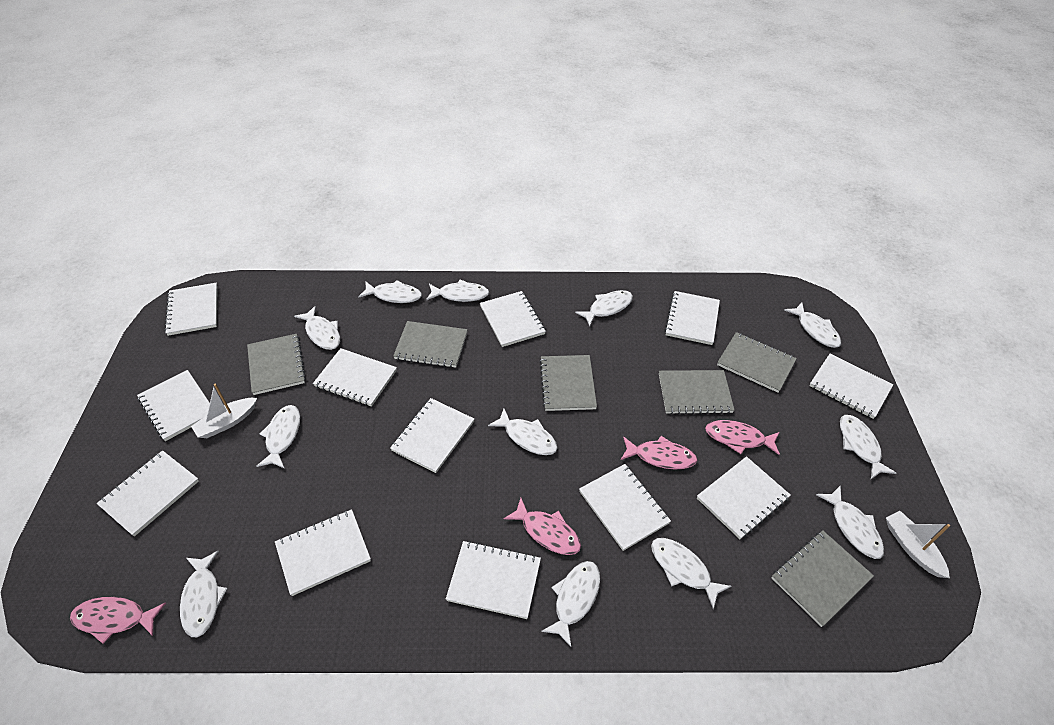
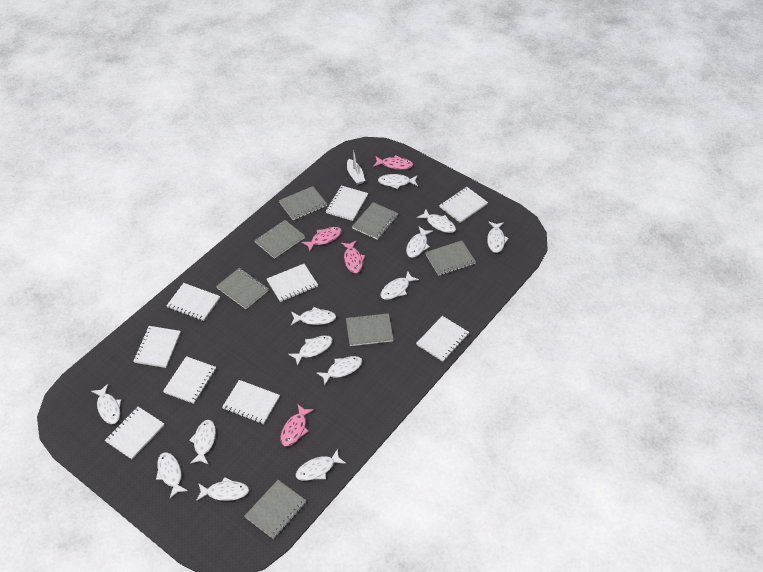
grey notebook: [247,334,306,395] [393,321,468,368] [539,355,597,411] [659,370,735,414] [717,332,797,393] [772,530,874,627] = 6 -> [216,268,269,309] [245,480,307,539] [254,220,305,259] [279,186,327,220] [346,313,394,346] [352,202,399,240] [425,241,476,276] = 7
white boat: [191,384,257,438] [886,511,950,578] = 2 -> [347,150,365,185] = 1
white fish: [180,551,228,637] [257,405,300,468] [294,306,340,350] [358,280,422,303] [426,280,489,302] [488,409,558,455] [541,561,600,647] [575,290,633,327] [651,538,731,609] [784,303,841,348] [816,486,884,559] [840,415,897,479] = 12 -> [91,384,121,424] [156,452,188,498] [189,420,216,465] [196,477,249,501] [288,335,333,366] [291,307,336,325] [296,449,346,481] [316,356,362,385] [378,174,418,189] [381,271,419,300] [406,227,433,258] [417,209,456,233] [487,222,509,253] = 13
white notebook: [97,450,199,537] [137,370,210,441] [164,283,218,336] [275,509,371,596] [313,348,397,407] [390,398,474,473] [446,541,541,619] [480,291,546,347] [579,464,671,551] [665,291,720,345] [697,456,791,539] [809,354,893,419] = 12 -> [105,407,165,459] [134,326,181,368] [163,356,216,404] [166,283,220,321] [222,380,280,424] [267,264,318,302] [326,185,368,221] [416,316,469,362] [439,187,488,223] = 9

